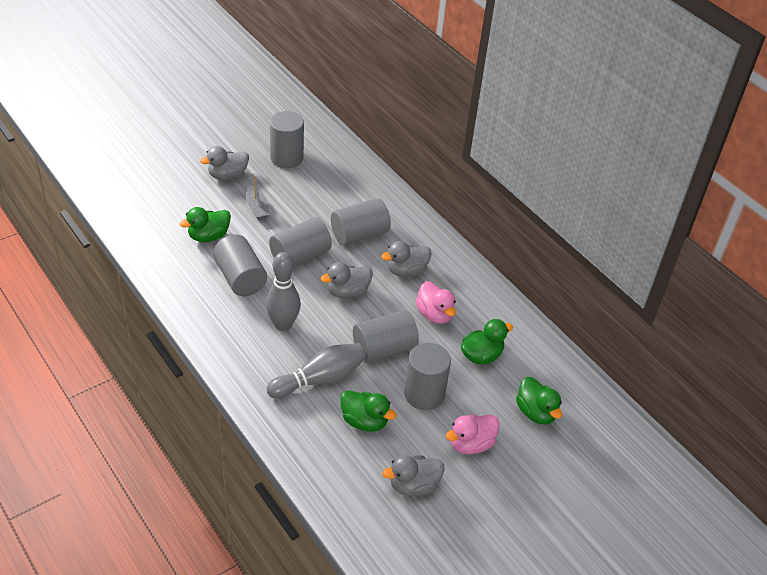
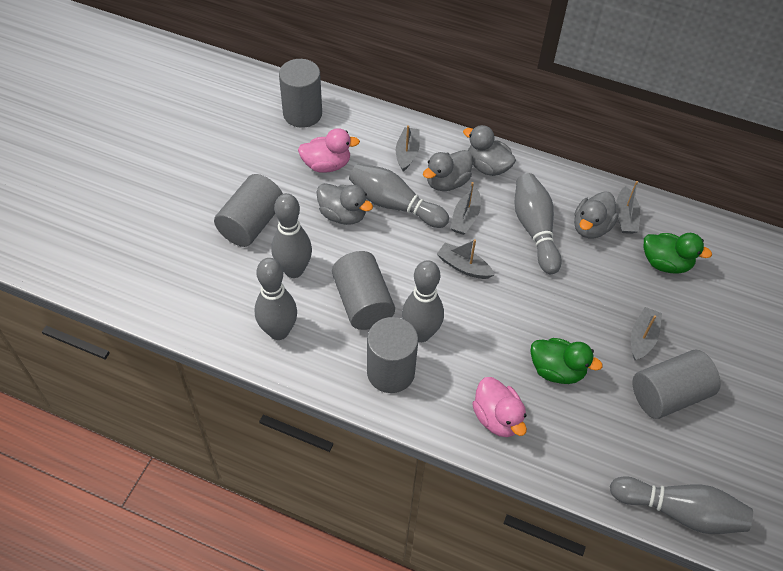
green duck: [180,207,231,242] [340,390,396,431] [461,319,513,365] [516,377,562,425] = 4 -> [530,338,603,384] [644,233,712,274] = 2
grey boat: [246,175,270,220] = 1 -> [396,125,420,171] [437,239,495,279] [450,182,481,235] [616,181,640,234] [631,307,662,360] = 5
grey bowling pin: [266,252,301,331] [267,343,366,398] = 2 -> [255,258,297,340] [271,193,312,278] [349,164,449,228] [402,260,444,342] [514,173,561,274] [610,476,753,534] = 6
grey cylinder: [213,234,267,296] [269,217,332,266] [270,111,304,168] [331,198,391,246] [353,310,419,363] [404,343,451,410] = 6 -> [214,174,283,247] [279,59,322,128] [332,251,395,330] [367,317,418,393] [633,349,721,419] = 5

